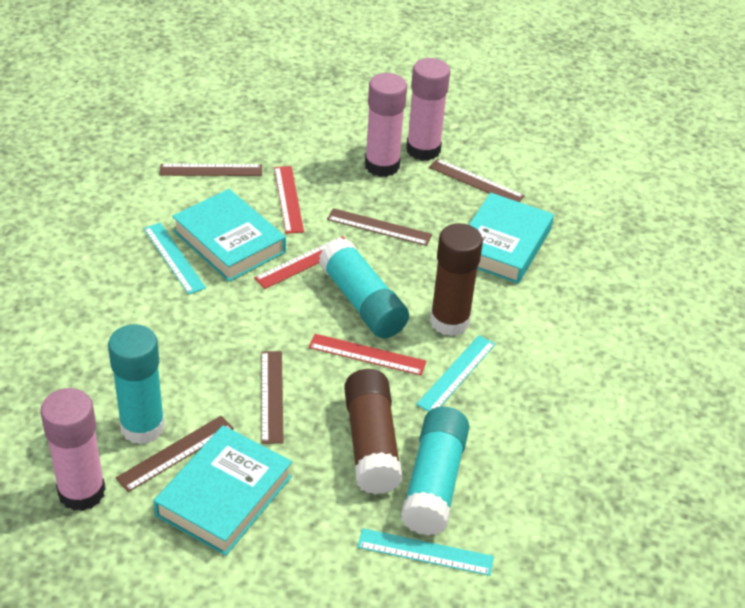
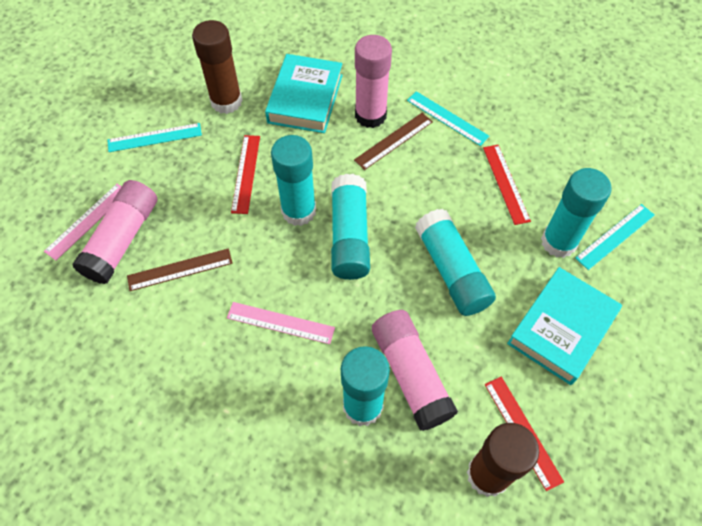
brown ruler: [116,416,234,492] [159,164,262,176] [261,351,284,444] [327,208,432,246] [429,158,525,202] = 5 -> [127,248,233,291] [354,113,433,170] = 2
pink ruler: none = 0 -> [44,184,122,260] [227,302,335,344] = 2
turquoise book: [154,425,292,556] [172,189,286,282] [469,193,554,284] = 3 -> [265,54,343,133] [507,267,622,385] = 2
turquoise glue stick: [108,324,165,445] [318,238,409,338] [401,407,469,536] = 3 -> [271,135,316,226] [331,174,370,280] [341,346,390,426] [415,209,496,316] [541,168,612,258] = 5

